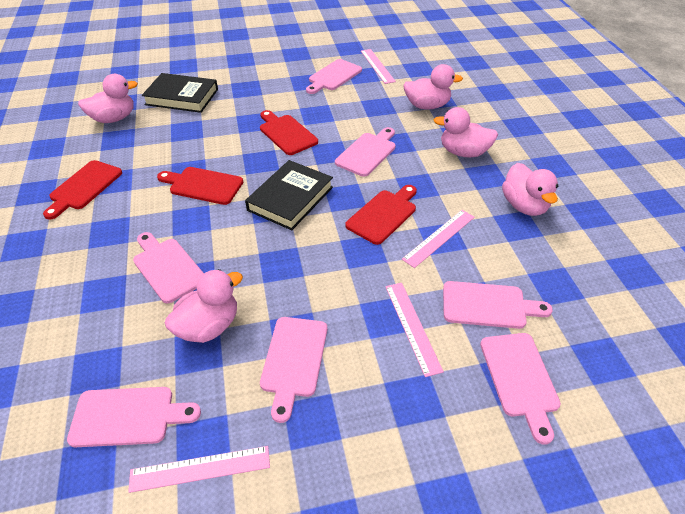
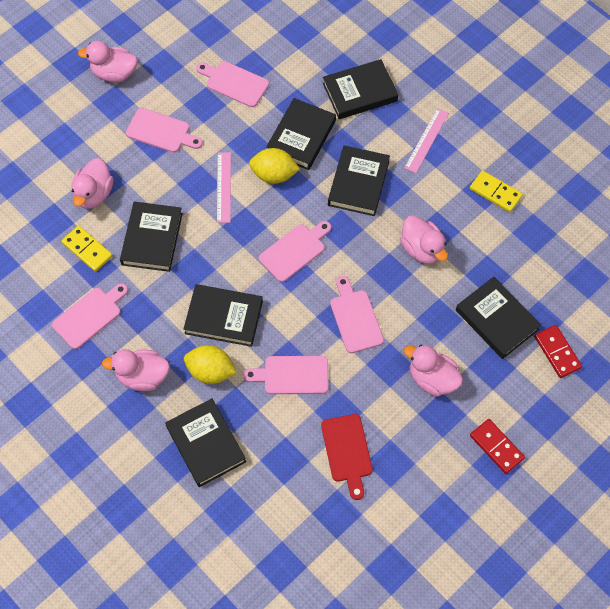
black book: [142,73,218,113] [245,160,333,230] = 2 -> [120,202,183,272] [165,399,246,487] [184,284,263,347] [266,98,336,170] [323,59,398,119] [328,145,390,216] [456,277,541,359] = 7
pink cutting board: [67,387,201,447] [133,232,204,303] [260,317,327,423] [306,59,362,94] [335,127,396,177] [443,281,553,329] [480,333,561,445] = 7 -> [52,283,128,349] [126,108,203,153] [196,61,269,107] [243,356,328,394] [259,221,331,282] [330,276,384,353] = 6
pink ruler: [128,446,270,493] [361,49,396,84] [385,283,444,377] [402,210,475,268] = 4 -> [217,152,231,223] [404,108,449,173] = 2
red cutting board: [43,160,122,220] [157,167,243,205] [260,110,318,155] [345,185,417,245] = 4 -> [321,414,373,500] = 1
red domino: none = 0 -> [470,419,525,474] [534,325,582,378] = 2
yellow domino: none = 0 -> [62,226,113,272] [470,170,523,212] = 2
yellow lemon: none = 0 -> [184,345,237,384] [249,148,300,184] = 2

